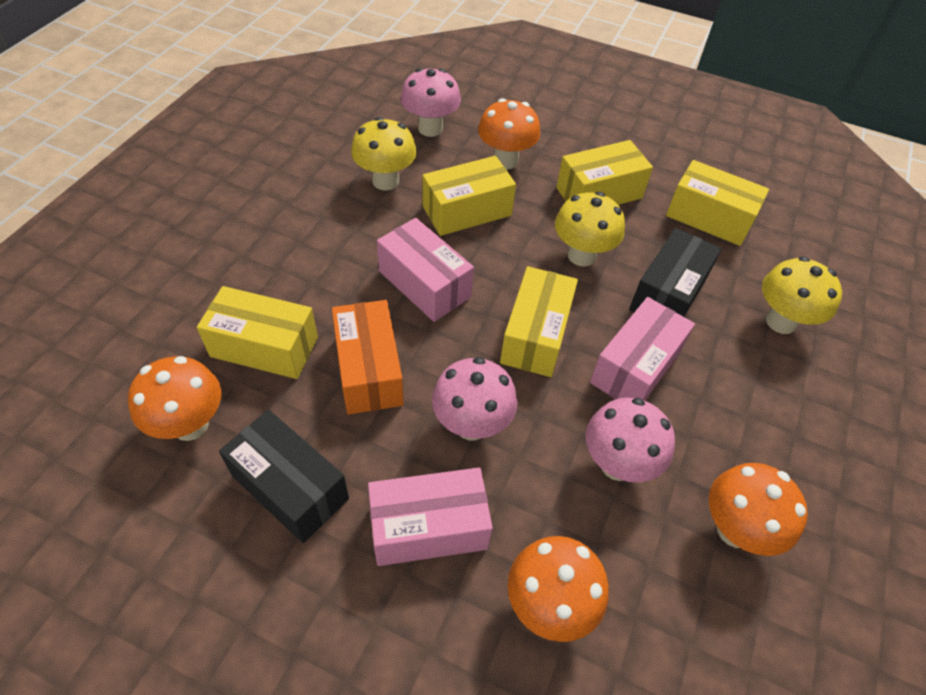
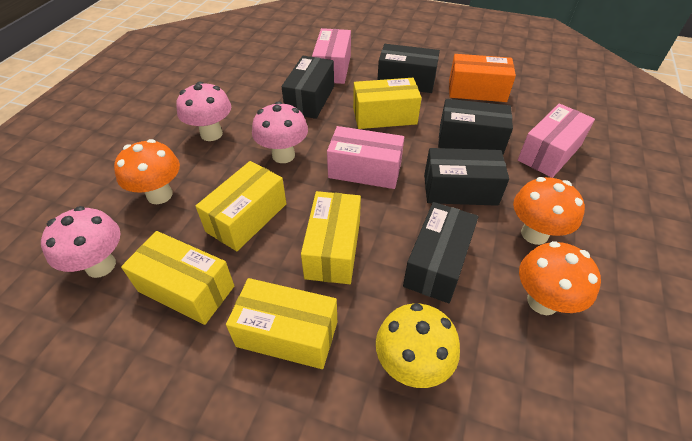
black box: [219,410,349,543] [629,228,721,317] = 2 -> [282,56,334,119] [377,44,440,93] [403,202,478,303] [424,148,509,206] [438,99,513,155] = 5
orange mushroom: [128,356,221,441] [478,98,540,169] [508,536,609,642] [709,463,808,556] = 4 -> [114,139,180,204] [513,177,585,245] [519,241,601,315] = 3
yellow mushroom: [351,117,417,190] [555,192,625,267] [762,256,842,334] = 3 -> [376,303,460,388] = 1

